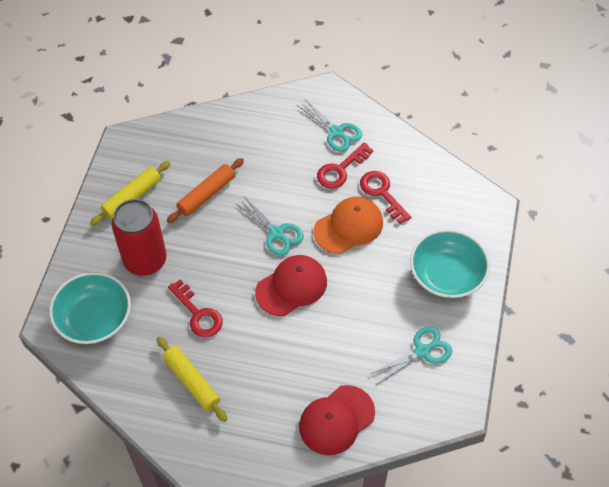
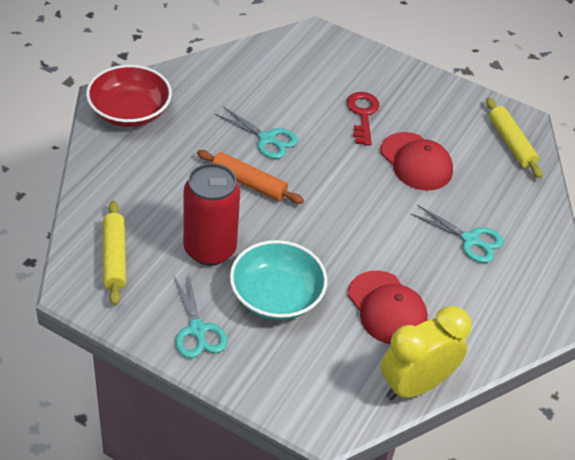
orange cap: [314,197,383,254] = 1 -> none = 0
red bowl: none = 0 -> [86,65,172,127] = 1
red key: [168,280,223,337] [317,142,373,189] [360,171,412,224] = 3 -> [346,92,380,145] = 1
turquoise bowl: [49,272,131,344] [410,229,490,299] = 2 -> [230,240,327,320] = 1
yellow clock: none = 0 -> [380,306,472,400] = 1

